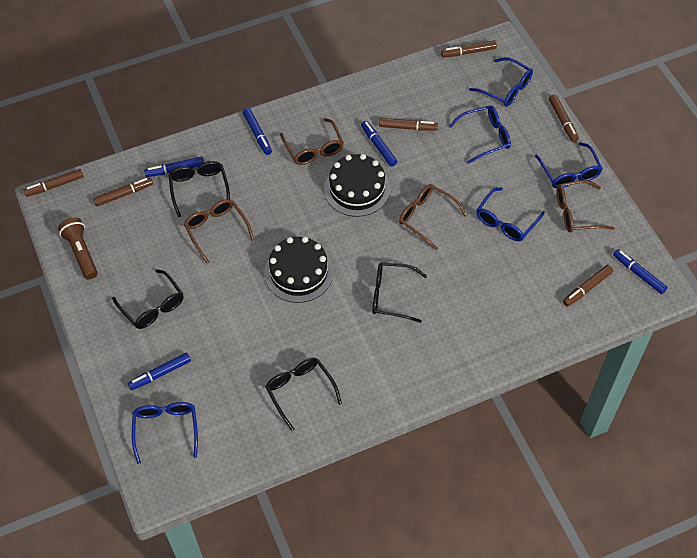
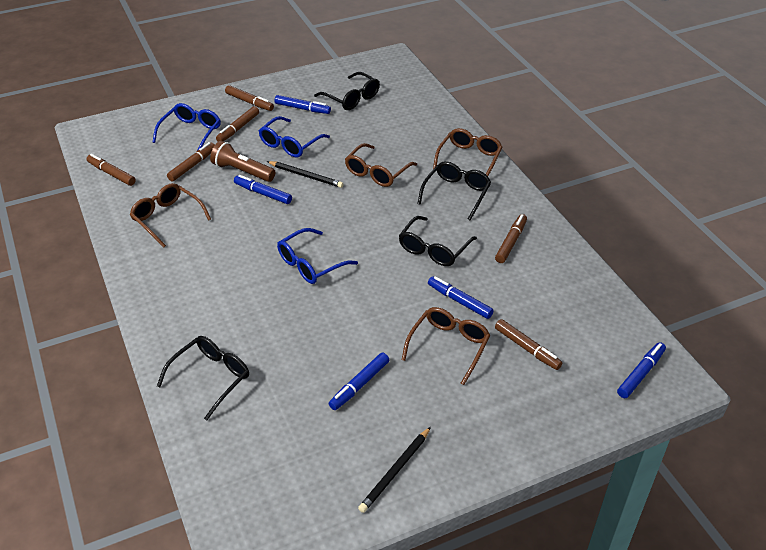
black cake: [264,237,333,303] [324,154,390,217] = 2 -> none = 0
black pencil: none = 0 -> [267,161,343,188] [358,427,431,513] = 2
blue glasses: [132,402,198,464] [449,105,511,164] [469,57,533,107] [476,187,545,241] [535,142,603,188] = 5 -> [152,103,221,152] [259,116,330,157] [277,228,358,284] = 3

